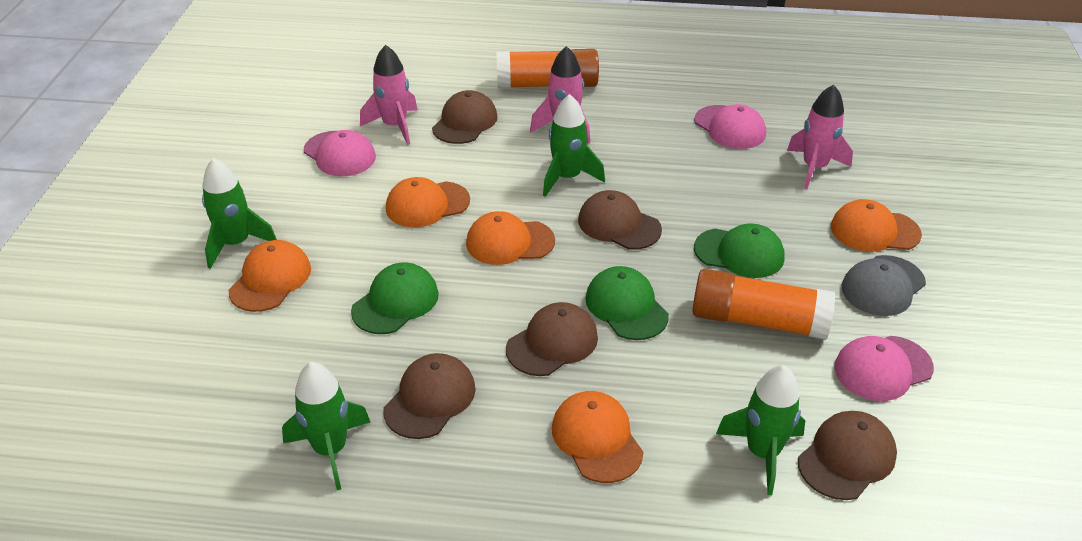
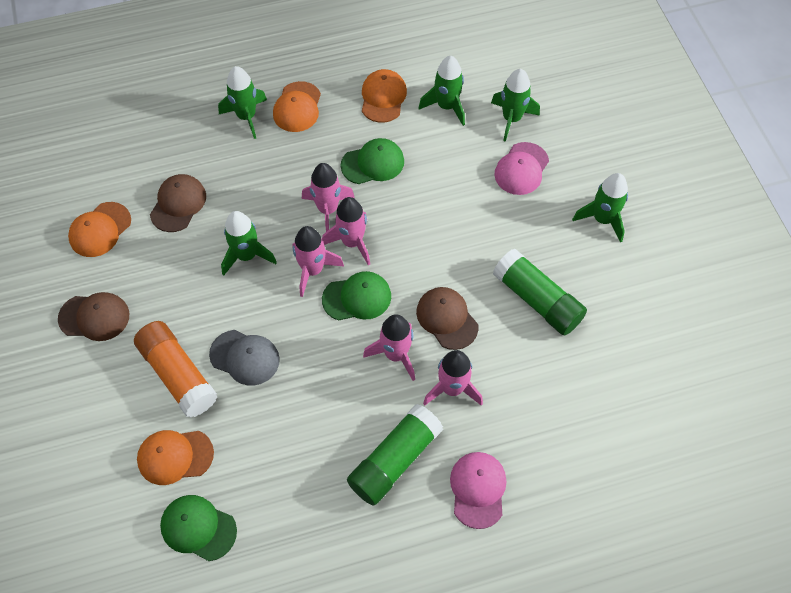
brown cap: [384,353,476,439] [432,90,497,144] [506,302,598,376] [578,190,662,250] [798,411,897,500] = 5 -> [58,292,129,341] [150,174,206,232] [416,287,478,350] = 3
green glue stick: none = 0 -> [347,404,443,506] [493,249,587,336] = 2
green rocket: [202,158,277,269] [282,362,370,490] [543,94,605,197] [716,365,805,495] = 4 -> [218,66,267,139] [221,211,277,276] [419,56,465,126] [491,69,540,142] [572,173,628,243] = 5
orange cap: [229,240,311,312] [386,177,470,227] [466,211,555,265] [552,391,644,483] [831,199,922,252] = 5 -> [68,202,131,257] [137,430,214,485] [273,81,321,132] [362,69,407,123] = 4
orange glue stick: [496,49,599,89] [692,269,835,340] = 2 -> [134,321,218,418] = 1
pink cap: [304,130,376,176] [694,104,766,149] [835,336,934,401] = 3 -> [450,452,506,529] [494,142,549,195] = 2
pink rocket: [360,45,418,145] [530,46,590,144] [787,84,853,189] = 3 -> [292,226,344,297] [302,163,355,232] [322,197,370,265] [363,314,415,381] [423,350,483,406] = 5

